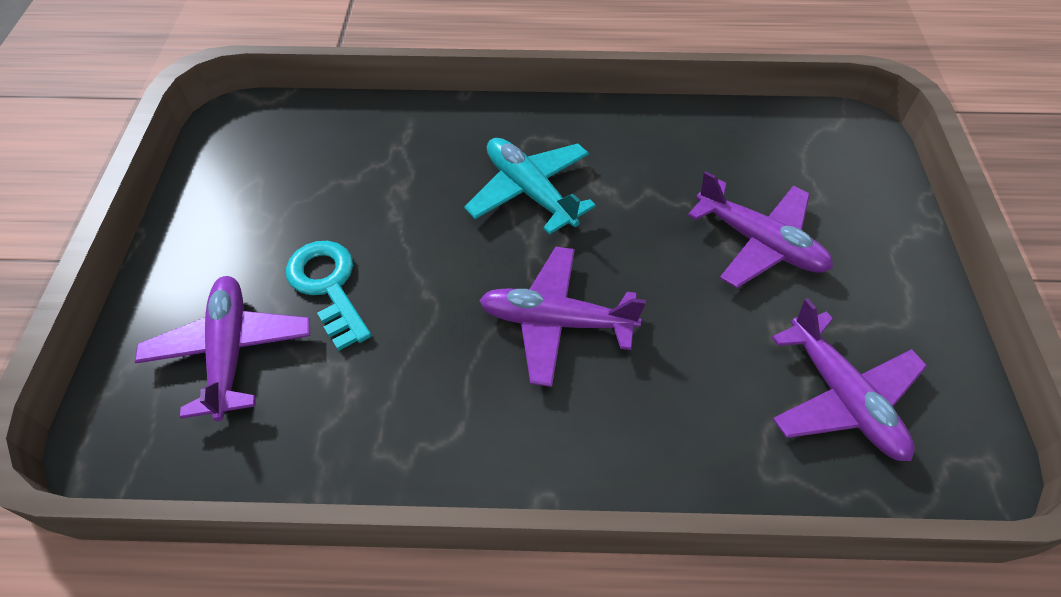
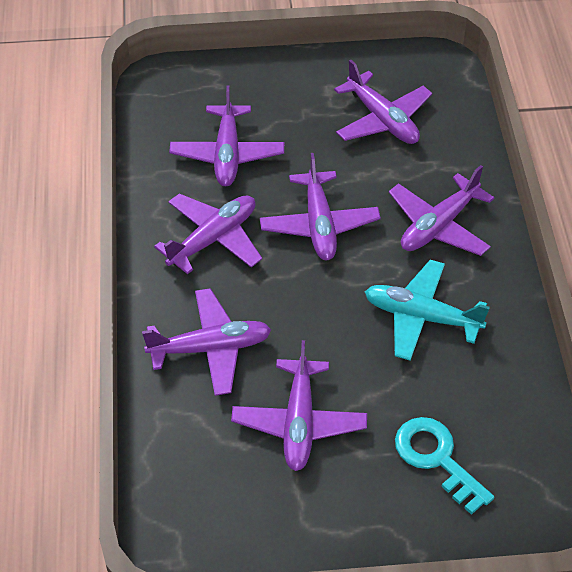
purple plane: [135,276,310,421] [479,247,646,387] [688,171,833,288] [771,298,927,461] = 4 -> [142,288,271,396] [154,194,262,274] [169,86,284,186] [231,340,367,471] [260,153,381,260] [334,60,432,144] [389,165,494,256] = 7

